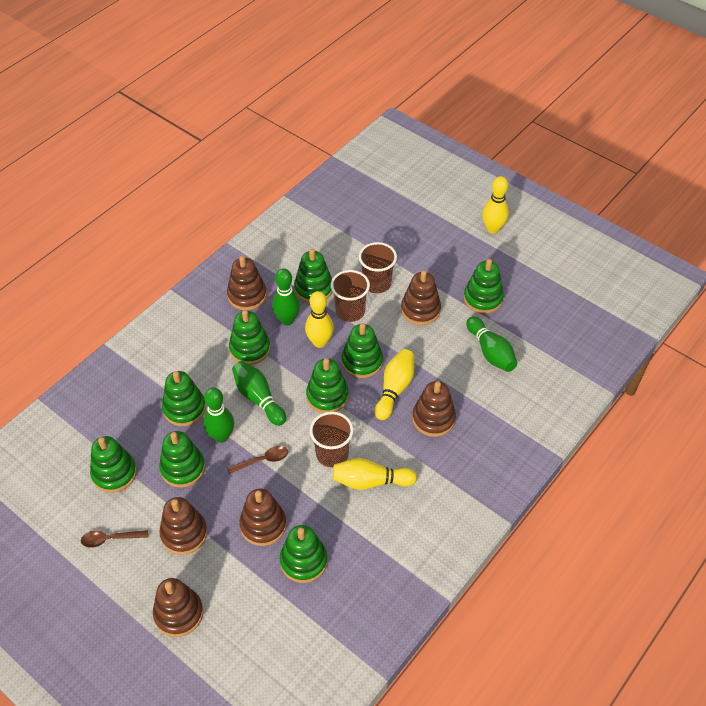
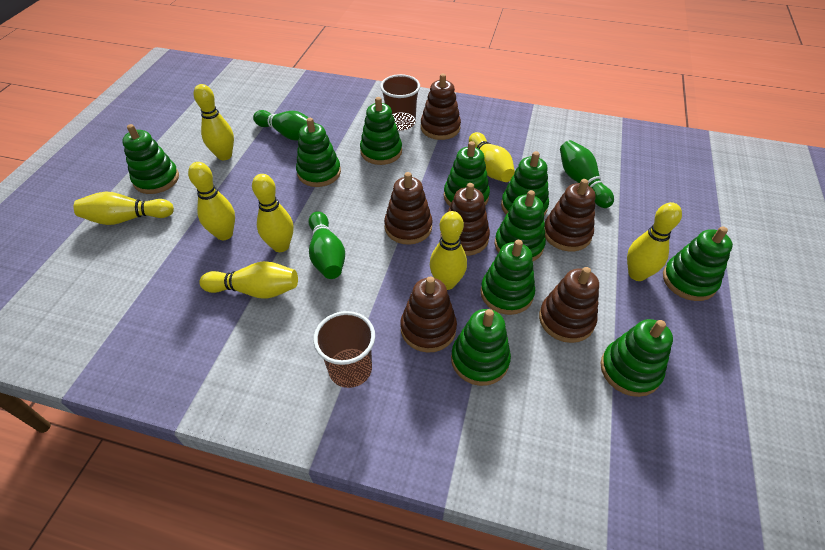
brown cup: [310,412,354,468] [331,270,370,322] [359,242,397,293] = 3 -> [313,311,375,388] [380,74,420,130] = 2
brown spoon: [81,530,148,548] [227,446,288,474] = 2 -> none = 0
green bowling pin: [203,387,234,443] [232,361,286,426] [272,268,300,325] [466,316,517,372] = 4 -> [253,110,315,140] [309,211,345,279] [560,140,614,208] = 3
green stacking toy: [90,436,137,493] [159,431,205,488] [162,371,206,426] [229,310,270,365] [280,525,327,583] [294,249,332,303] [306,358,349,413] [342,323,383,378] [464,259,504,314] = 9 -> [122,124,179,194] [296,118,341,187] [360,97,402,165] [444,141,490,206] [451,309,511,386] [480,240,535,315] [495,190,546,261] [501,151,549,216] [600,319,673,397] [663,226,733,301] = 10
yellow bowling pin: [305,291,334,348] [333,458,417,490] [375,349,414,420] [482,176,509,234] = 4 -> [74,191,174,225] [188,162,235,240] [194,84,234,160] [199,261,298,299] [252,174,293,252] [430,211,467,290] [469,132,515,182] [627,202,682,281] = 8

